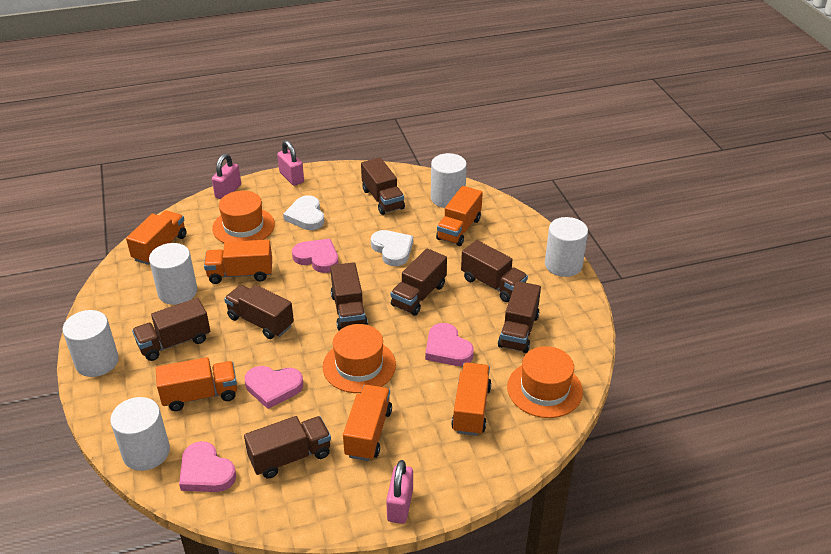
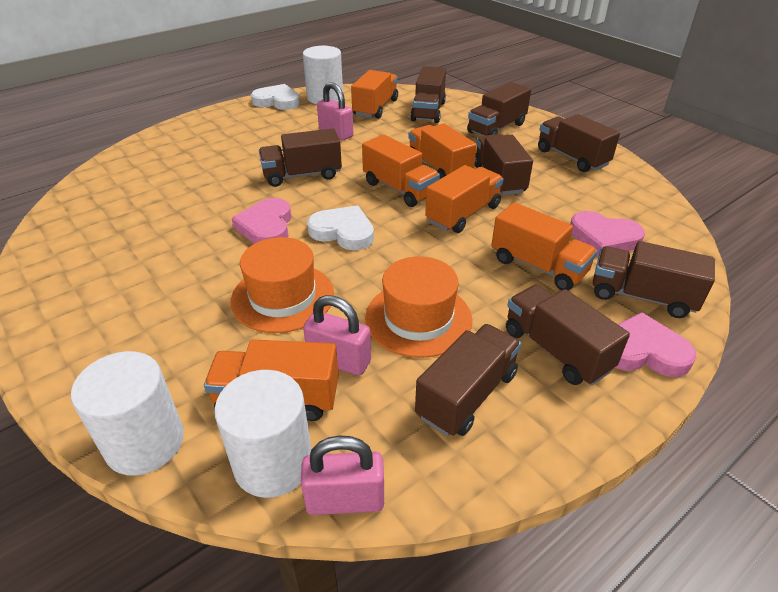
orange hat: [212,191,275,243] [323,324,396,393] [507,346,583,418] = 3 -> [230,237,334,333] [365,256,472,358] = 2
pink heart: [179,441,236,492] [245,366,303,409] [292,239,339,273] [425,323,474,366] = 4 -> [232,198,291,244] [570,211,645,257] [615,312,696,377] = 3
white cylinder: [62,310,119,377] [110,397,170,471] [149,243,197,305] [431,153,467,208] [545,217,588,277] = 5 -> [71,351,184,476] [214,370,312,498] [303,46,343,104] = 3

